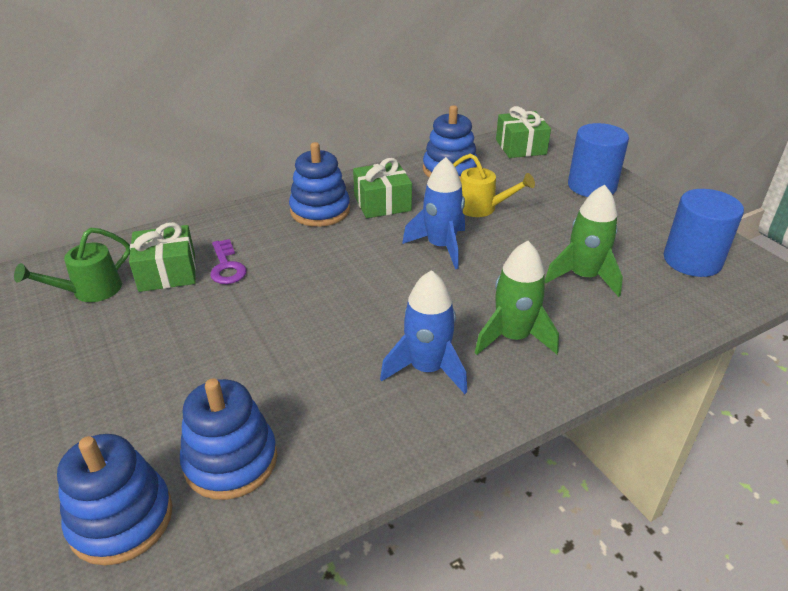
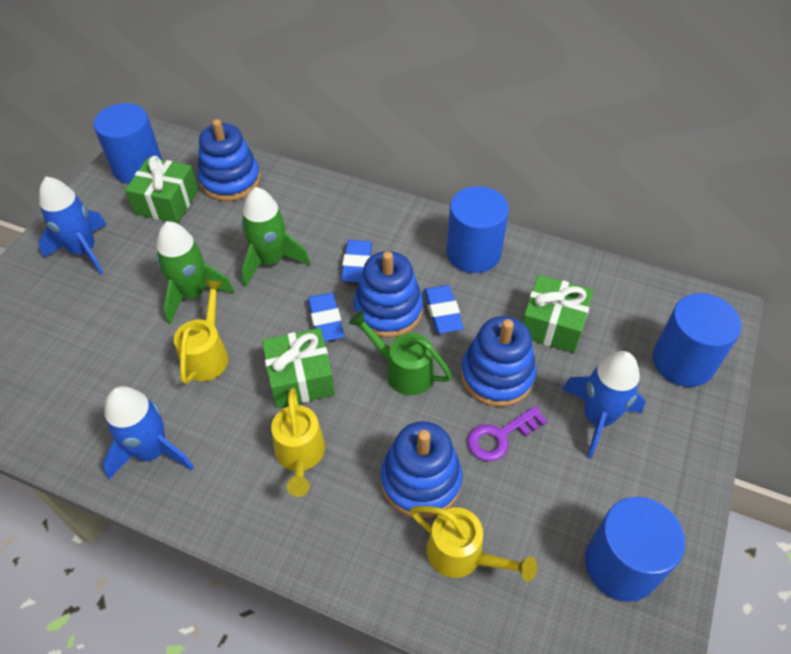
blue cylinder: [568,123,629,197] [664,189,744,277] = 2 -> [94,103,162,184] [446,186,509,273] [585,497,686,602] [653,293,742,387] = 4
blue eraser: none = 0 -> [308,293,345,342] [341,240,372,283] [424,285,464,334] = 3
blue rocket: [380,270,467,394] [402,157,465,269] = 2 -> [38,177,107,275] [102,386,194,479] [562,351,646,458] = 3
yellow watering can: [453,153,535,217] = 1 -> [174,280,229,384] [271,388,325,497] [410,506,537,582] = 3

